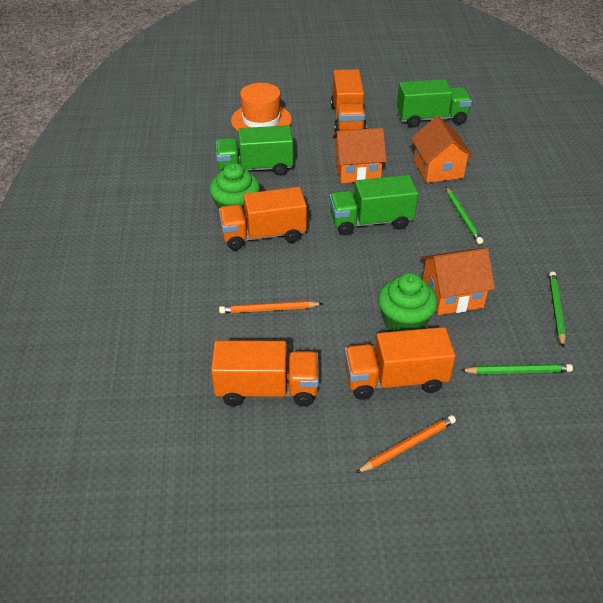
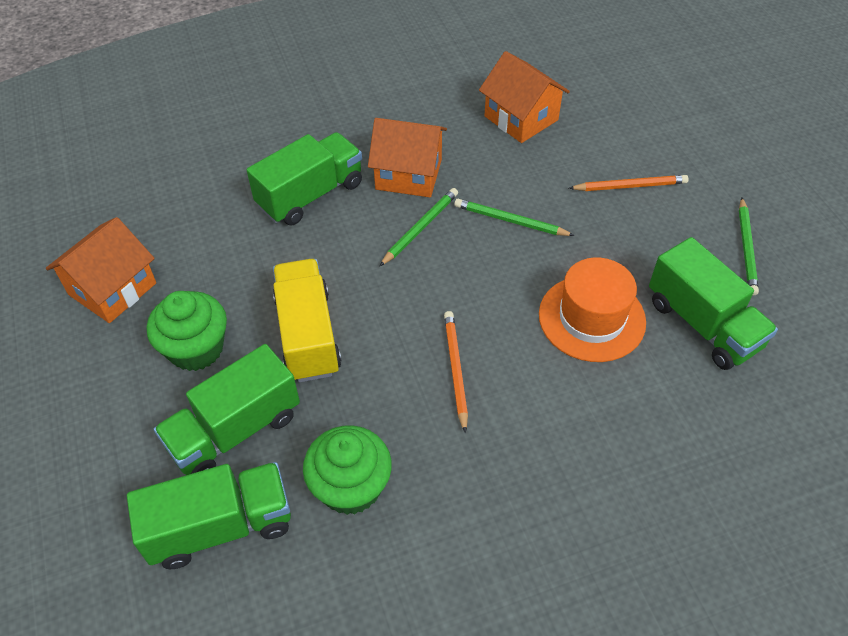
green truck: [216,125,293,176] [329,175,418,236] [397,79,472,128] = 3 -> [127,462,291,569] [154,344,300,475] [247,132,362,225] [649,237,778,370] = 4
orange truck: [211,340,319,407] [219,187,307,250] [331,69,367,133] [344,327,456,400] = 4 -> none = 0
yellow truck: none = 0 -> [273,259,341,382] = 1

